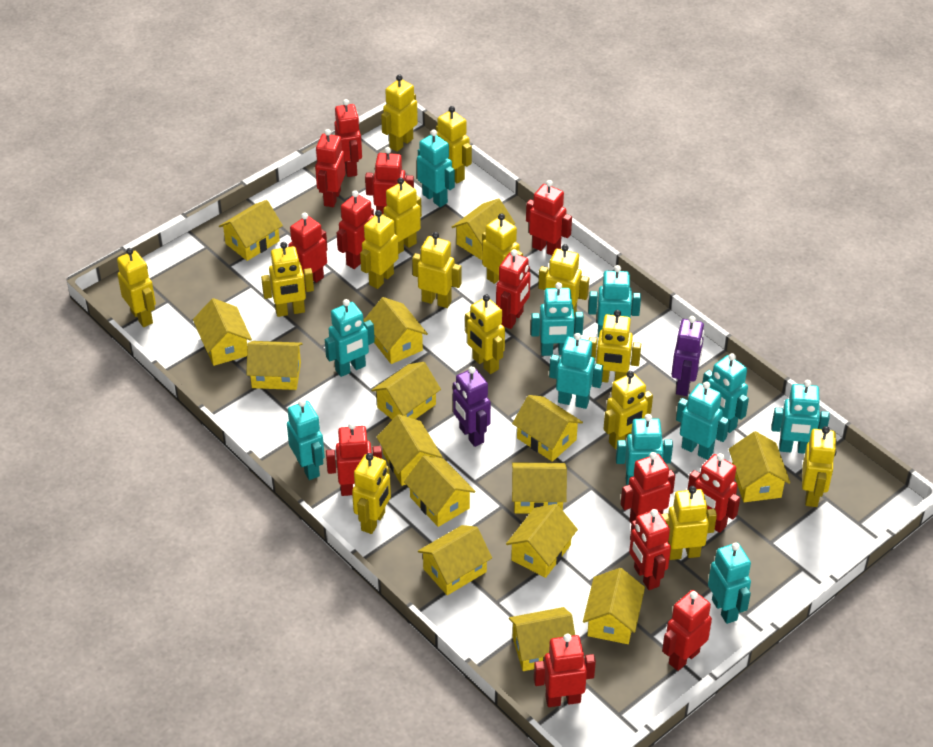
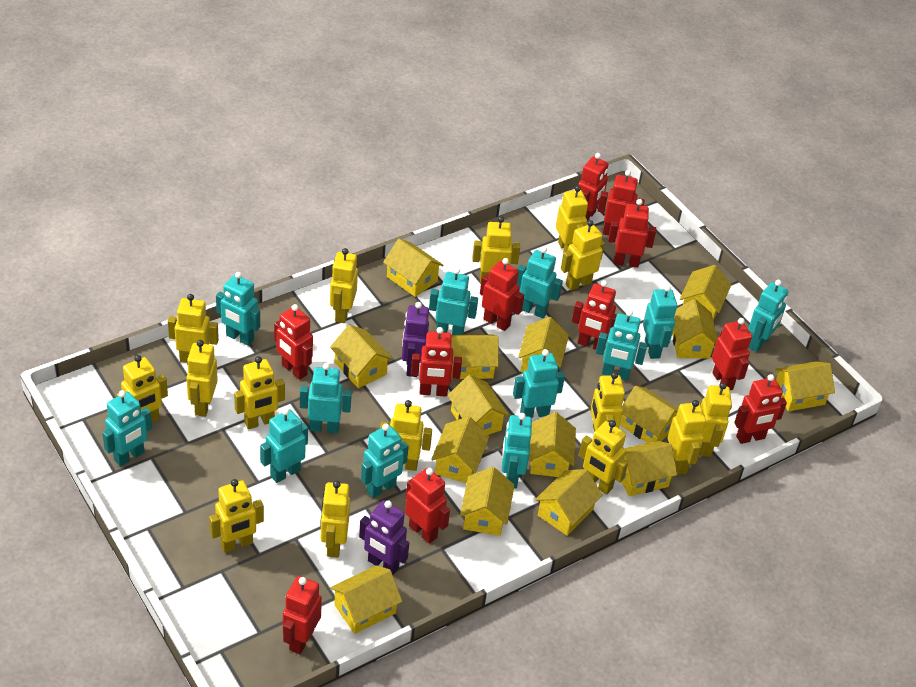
red robot: [288,213,328,290] [315,129,346,207] [326,422,382,496] [334,99,362,177] [337,190,374,269] [365,147,414,214] [496,249,531,329] [526,180,572,256] [534,634,596,707] [621,452,675,523] [629,509,671,590] [662,590,712,671] [687,453,740,533] = 13 -> [274,304,313,380] [283,576,322,654] [405,468,450,544] [411,327,462,397] [480,258,524,331] [572,280,617,350] [578,153,609,222] [598,170,645,235] [608,199,656,268] [712,318,752,390] [734,374,787,444] = 11
turquoise robot: [287,399,325,480] [325,299,375,377] [417,130,455,207] [531,282,584,356] [549,333,603,409] [588,265,641,338] [616,414,673,485] [676,381,730,460] [702,353,749,433] [708,542,751,624] [771,380,830,454] = 11 -> [102,390,152,467] [216,272,260,346] [260,408,308,483] [300,363,352,433] [361,424,409,498] [429,268,478,335] [502,413,532,488] [513,349,565,418] [516,247,563,318] [596,310,647,381] [643,285,677,359] [748,280,789,352] = 12

